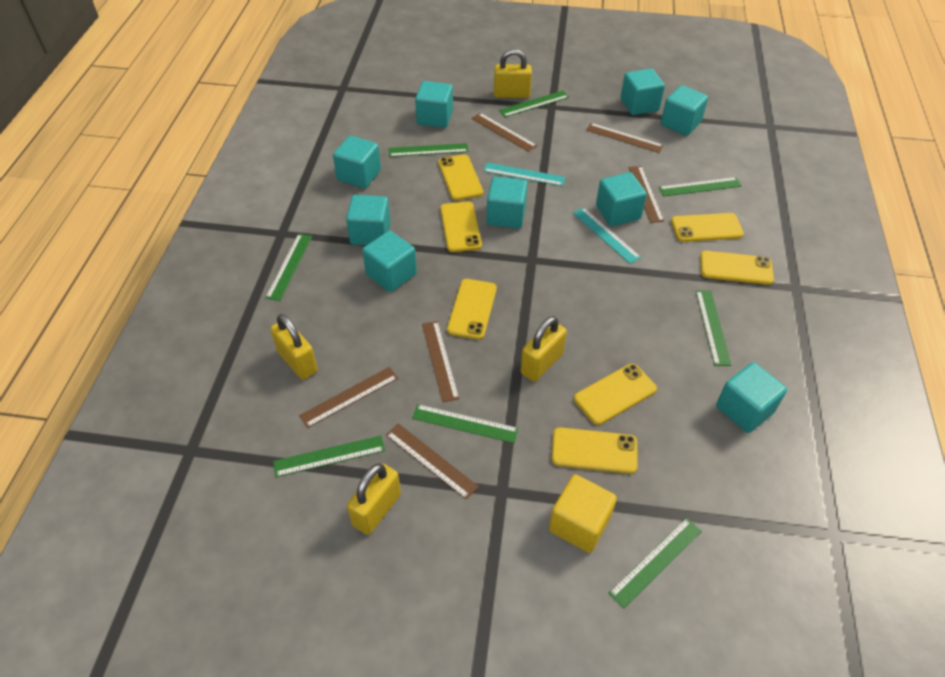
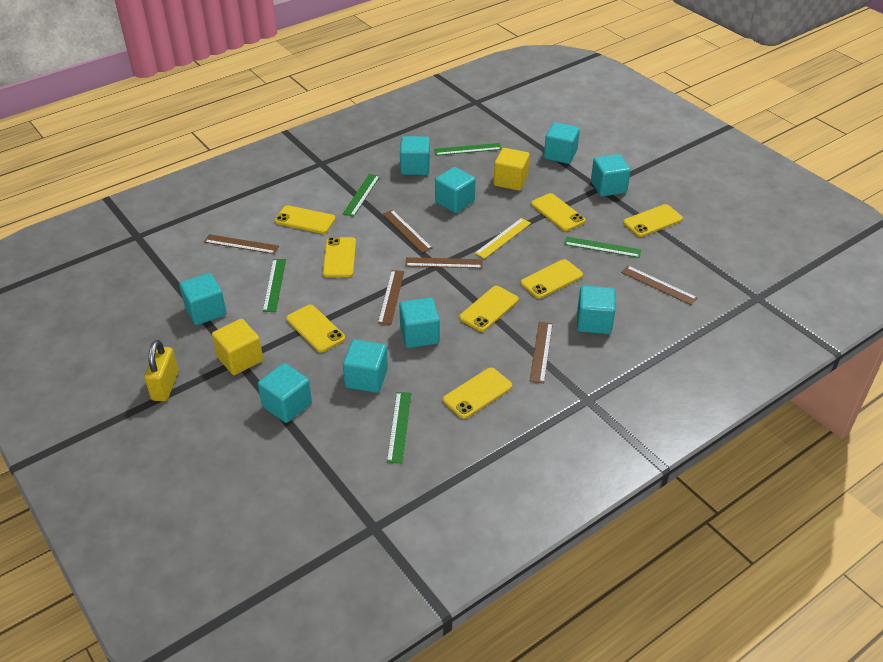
green ruler: [265,234,312,301] [273,436,385,477] [389,143,469,157] [412,404,519,443] [499,91,569,117] [608,518,702,609] [659,177,742,197] [696,291,731,366] = 8 -> [263,259,286,312] [343,174,380,217] [387,392,411,463] [434,143,502,156] [564,237,641,258] = 5
turquoise ruler: [483,163,566,186] [573,207,641,264] = 2 -> none = 0
yellow cube: [549,474,617,553] = 1 -> [212,319,263,375] [494,148,530,191] = 2
yellow padlock: [270,314,318,380] [347,463,401,535] [494,49,532,98] [521,316,567,382] = 4 -> [144,340,179,401] = 1
yellow phone: [438,154,483,201] [440,202,482,252] [447,279,497,340] [552,427,638,474] [574,363,657,425] [671,213,744,242] [700,251,774,285] = 7 -> [275,205,336,234] [286,305,345,353] [323,237,356,278] [443,368,512,419] [459,286,519,332] [521,259,583,299] [531,193,585,231] [623,204,683,237] = 8
yellow ruler: none = 0 -> [475,218,531,259] = 1

